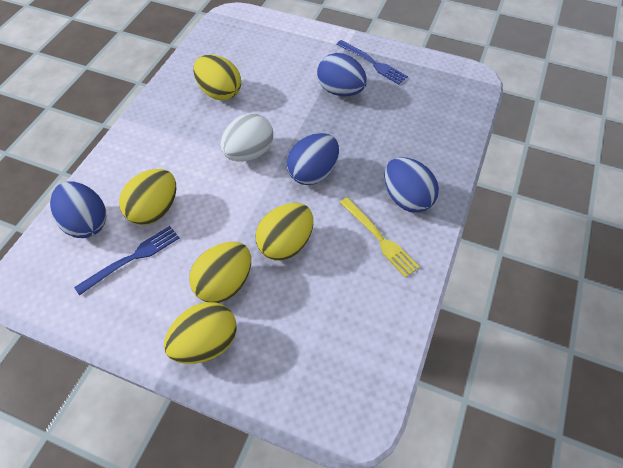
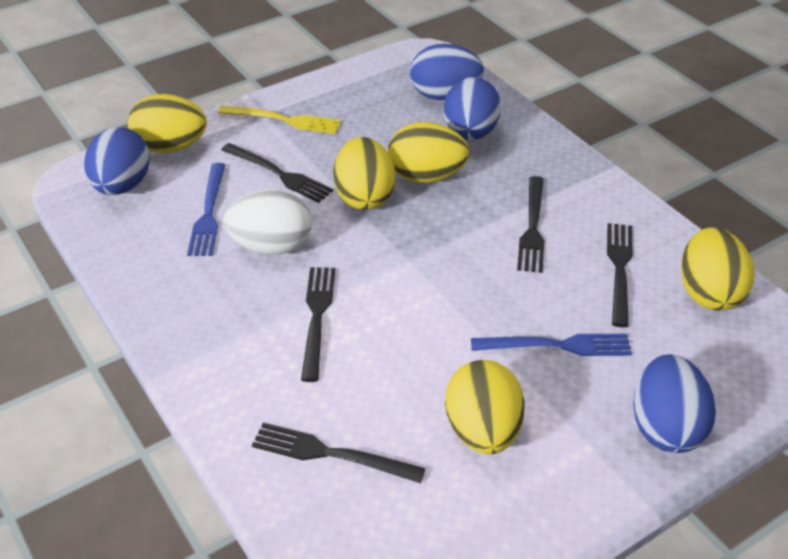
black fork: none = 0 -> [221,143,333,203] [252,423,426,483] [301,267,335,382] [517,176,545,273] [607,223,633,327] = 5

